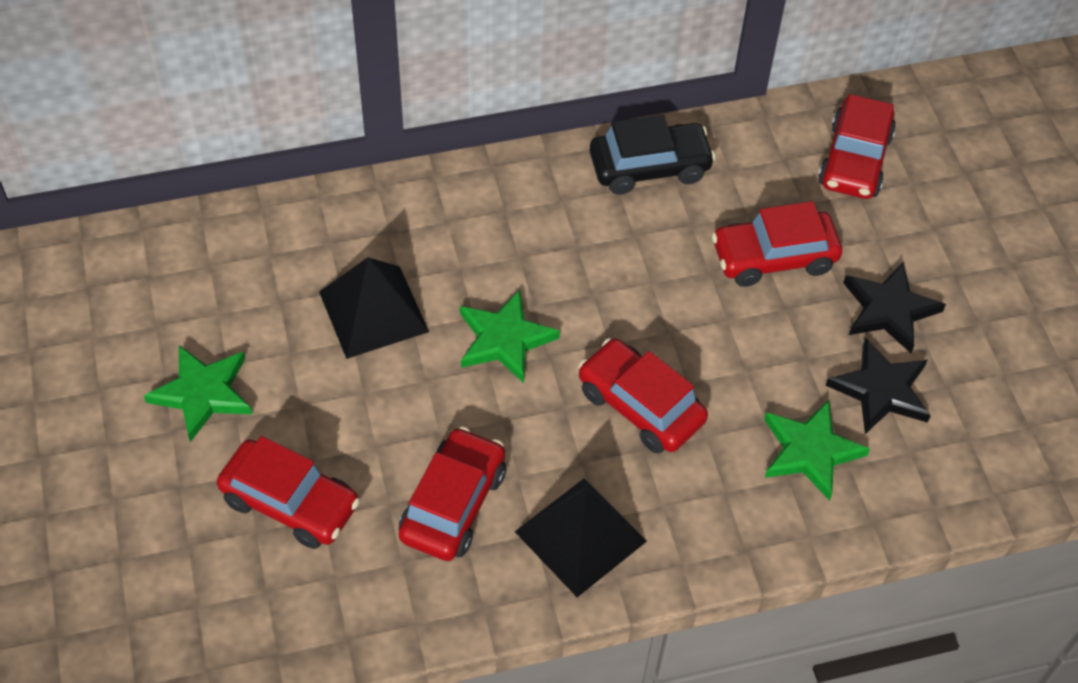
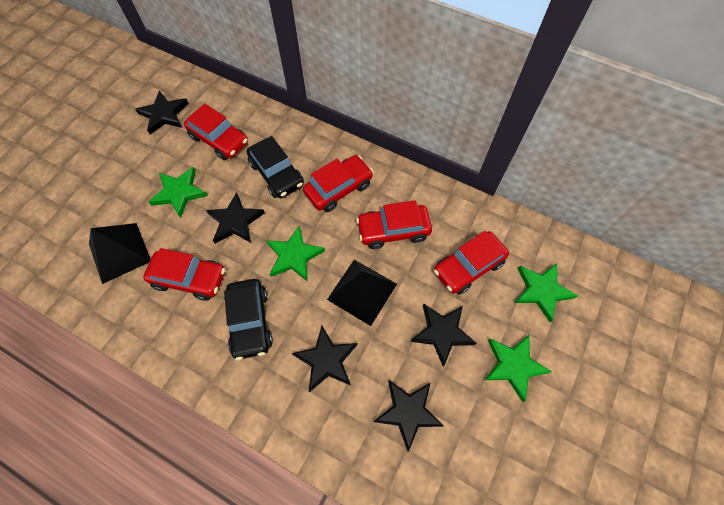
black car: [590,114,716,195] = 1 -> [224,279,273,360] [247,136,304,198] = 2
black star: [825,338,931,434] [843,262,946,353] = 2 -> [135,91,189,134] [206,192,265,243] [292,326,357,392] [374,380,444,452] [410,304,477,367] = 5
green star: [144,345,252,442] [460,289,560,383] [764,400,870,501] = 3 -> [149,167,208,218] [266,226,325,282] [485,335,552,402] [514,263,578,322] = 4

